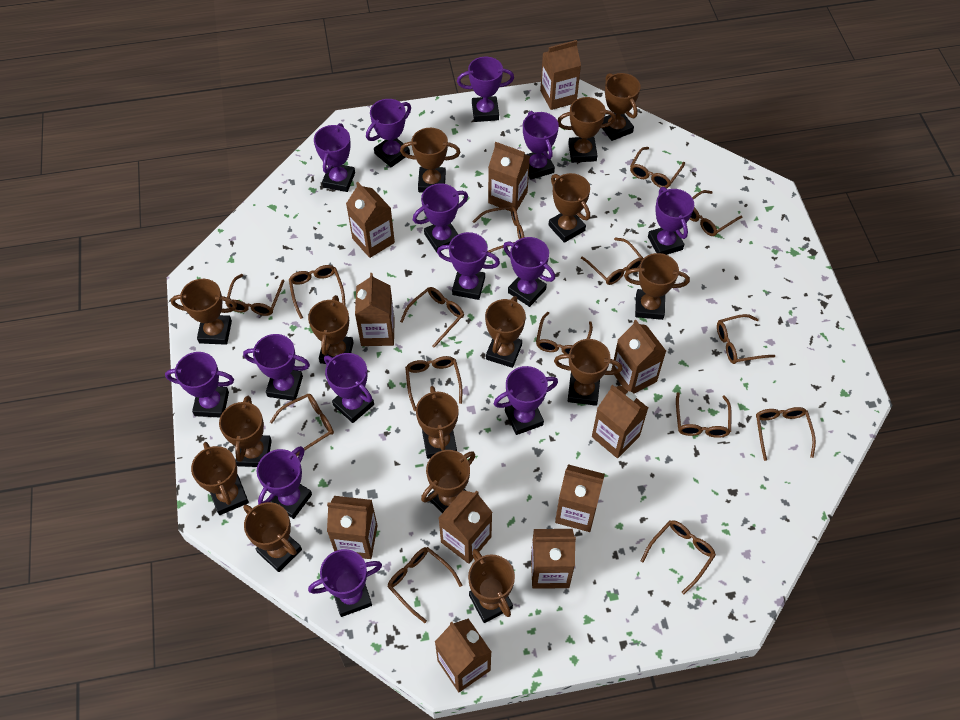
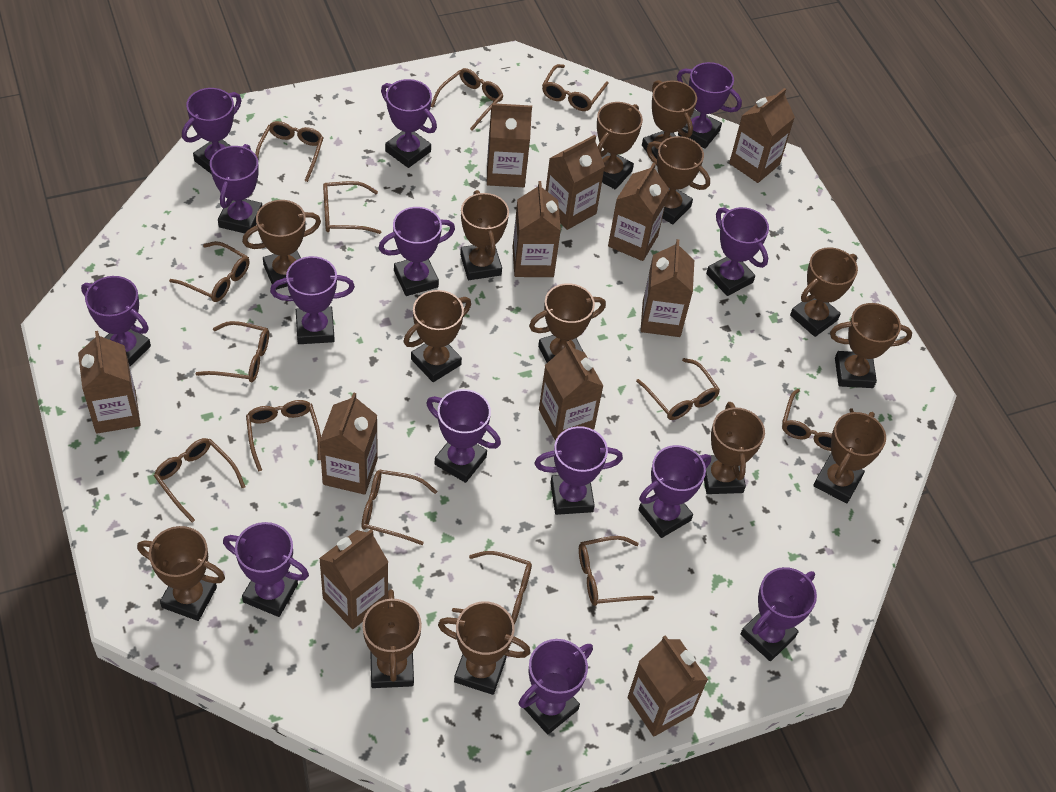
brown glasses: [225,274,284,316] [270,394,334,456] [289,265,346,319] [387,547,462,623] [400,287,464,348] [405,356,462,411] [472,206,524,253] [536,312,593,354] [581,237,643,285] [630,147,685,188] [641,520,716,594] [676,392,732,438] [690,190,743,236] [717,314,775,364] [756,407,816,461] = 15 -> [154,438,245,523] [169,241,249,302] [195,321,269,382] [246,400,321,472] [255,121,324,182] [323,181,381,234] [362,470,437,545] [431,68,503,131] [452,551,532,624] [542,64,609,111] [579,536,654,606] [636,358,720,420] [782,389,854,451] = 13
brown trophy: [171,279,237,345] [191,442,249,515] [219,396,272,467] [243,502,302,572] [308,295,354,364] [400,128,460,193] [416,386,459,459] [421,450,475,513] [468,549,515,623] [485,296,526,368] [549,173,590,243] [554,339,622,406] [557,97,616,163] [602,73,641,141] [624,253,690,320] = 15 -> [137,526,225,621] [242,200,321,290] [362,589,422,688] [404,290,471,382] [438,601,531,695] [460,190,509,280] [529,283,606,363] [597,102,643,190] [642,80,697,159] [647,136,710,224] [703,402,765,494] [790,247,858,337] [813,412,886,504] [830,303,912,388] = 14

